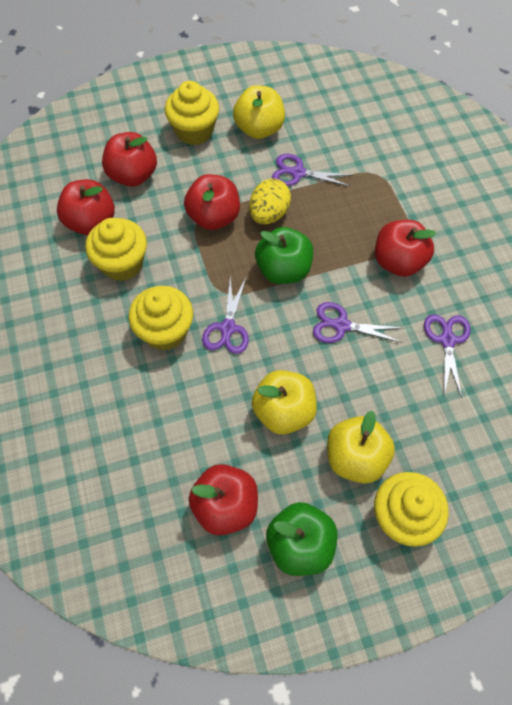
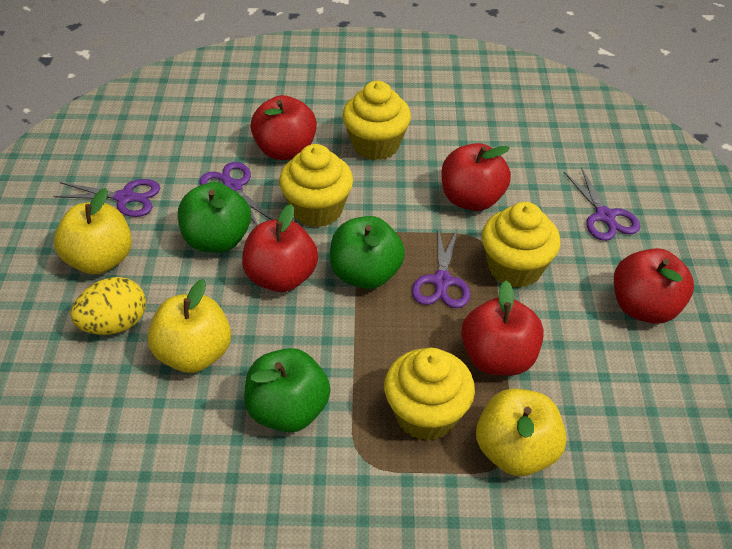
green apple: [255,227,313,284] [266,502,338,576] = 2 -> [178,182,251,253] [244,348,330,432] [330,216,405,289] = 3

